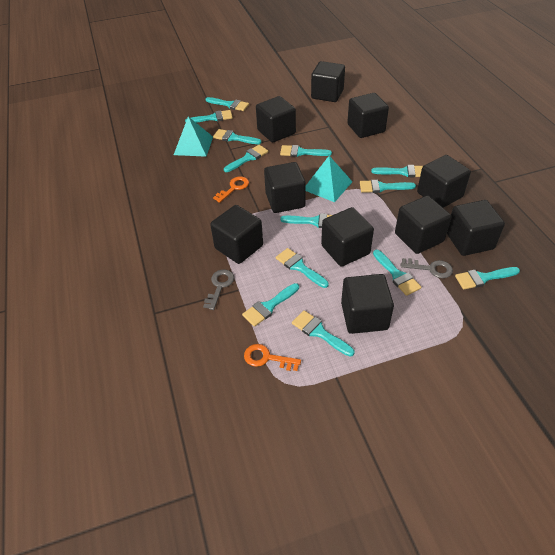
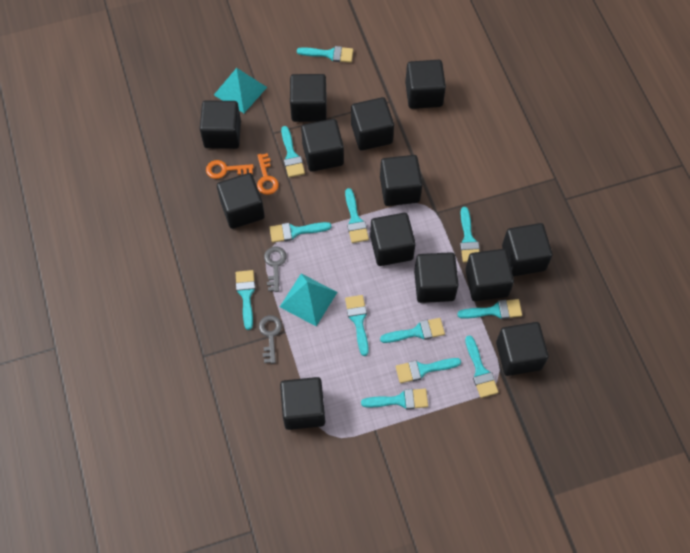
black cube: [210,205,263,264] [256,96,296,143] [264,162,306,213] [311,61,345,102] [321,207,374,267] [341,274,394,334] [347,93,389,138] [395,196,451,254] [417,155,471,208] [447,200,505,256] = 10 -> [200,100,241,149] [217,173,265,229] [280,377,325,430] [290,74,327,122] [301,119,344,172] [351,97,394,150] [370,213,416,266] [380,155,422,206] [405,60,446,109] [414,252,459,303] [465,249,514,301] [496,322,549,376] [502,223,553,276] = 13
turquoise brush: [185,110,233,123] [206,97,249,111] [213,129,262,144] [224,145,269,172] [242,283,299,327] [276,248,329,288] [280,145,332,157] [280,213,332,228] [292,310,355,357] [360,180,416,193] [371,165,423,177] [373,250,421,296] [455,267,520,290] = 13 -> [236,270,255,330] [269,222,331,243] [281,126,305,177] [297,46,353,63] [345,188,369,243] [345,295,369,356] [361,389,428,409] [380,318,445,343] [396,358,461,383] [457,299,522,319] [460,207,480,262] [465,335,498,398] = 12

